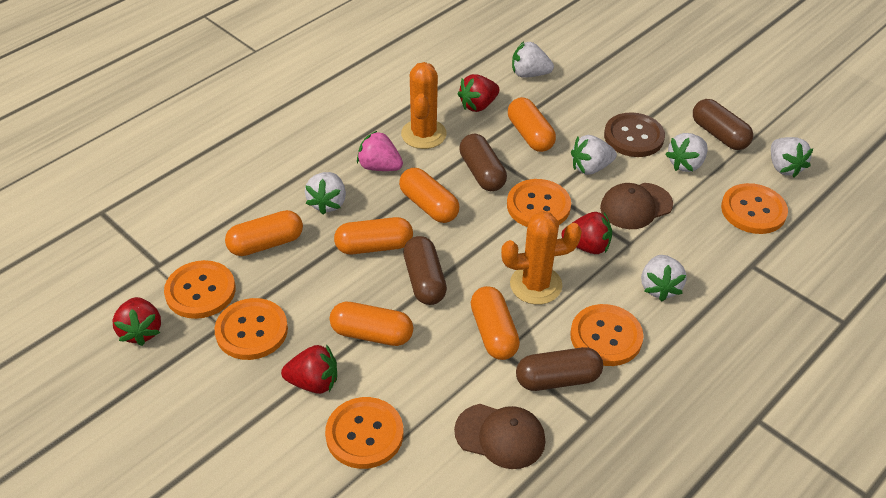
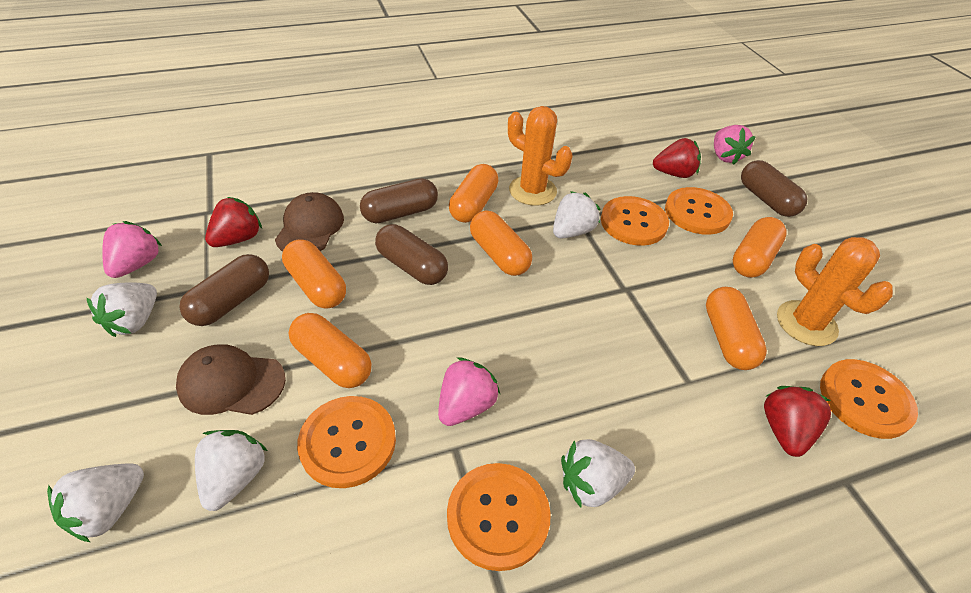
brown button: [604,112,665,157] = 1 -> none = 0
orange button: [164,260,236,319] [214,298,288,360] [325,397,403,469] [507,179,571,227] [570,304,644,366] [721,183,788,234] = 6 -> [297,396,396,488] [447,463,551,571] [601,196,669,246] [665,187,733,235] [820,359,918,439] = 5
pink strawberry: [357,131,403,171] = 1 -> [102,221,162,278] [438,357,500,426] [714,125,756,165] = 3
red strawberry: [113,297,161,346] [281,344,337,394] [458,74,500,112] [561,212,612,254] = 4 -> [205,197,262,247] [653,138,701,178] [764,386,831,457] = 3
white strawberry: [305,172,346,215] [512,41,554,78] [571,135,617,175] [641,255,687,301] [665,133,708,172] [771,137,813,177] = 6 -> [47,464,144,542] [86,282,157,337] [195,430,267,511] [553,191,600,239] [561,439,635,508] = 5

